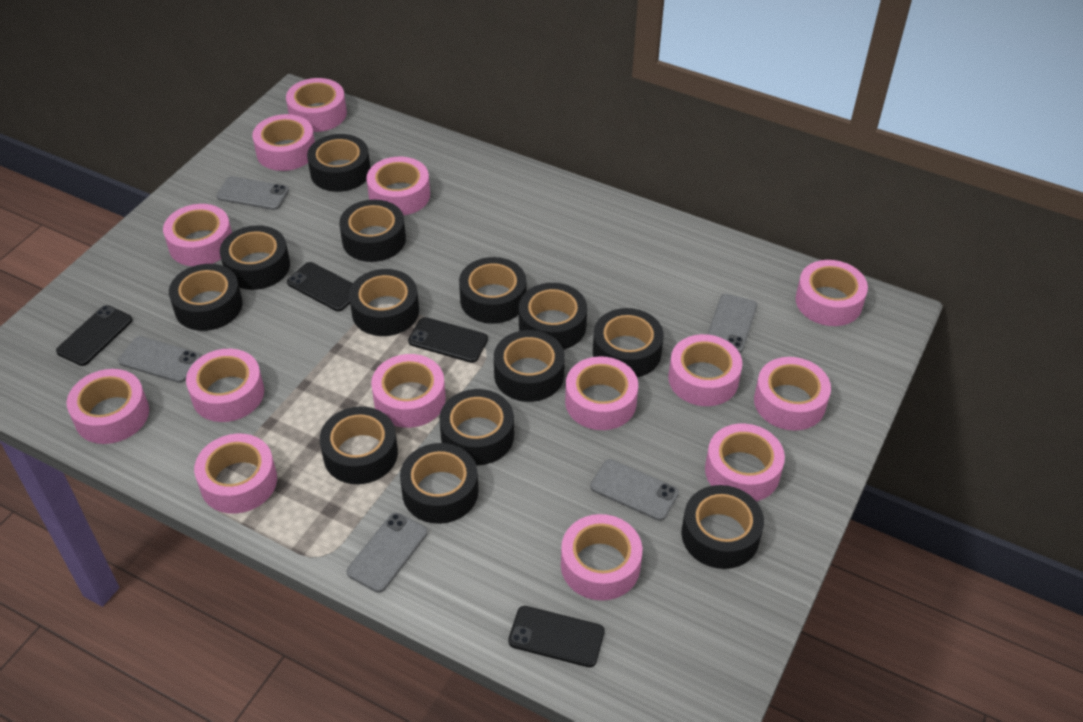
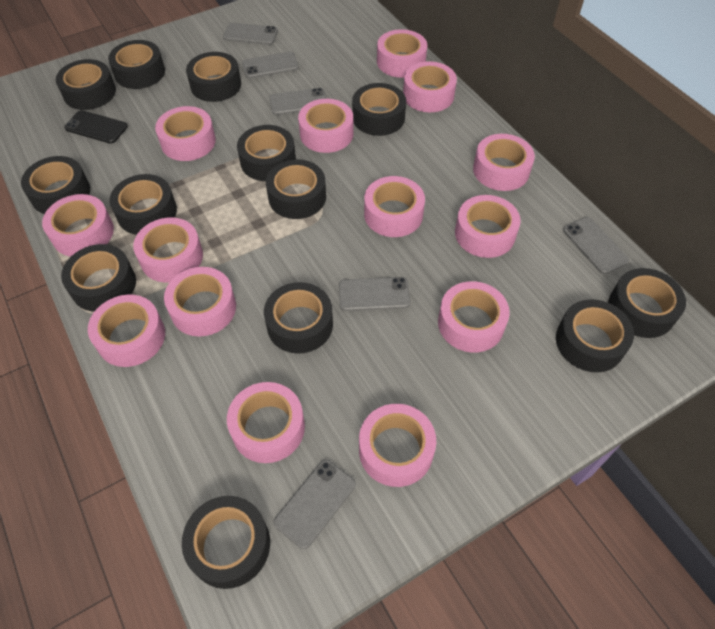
black phone: [56,305,133,366] [287,262,353,311] [408,317,488,363] [508,606,605,667] = 4 -> [64,110,128,144] = 1
grey phone: [118,336,201,383] [216,176,289,210] [347,512,428,593] [590,459,679,521] [708,294,757,353] = 5 -> [223,23,278,45] [242,52,299,79] [269,88,327,115] [273,460,356,549] [339,277,410,311] [563,217,629,274] = 6

